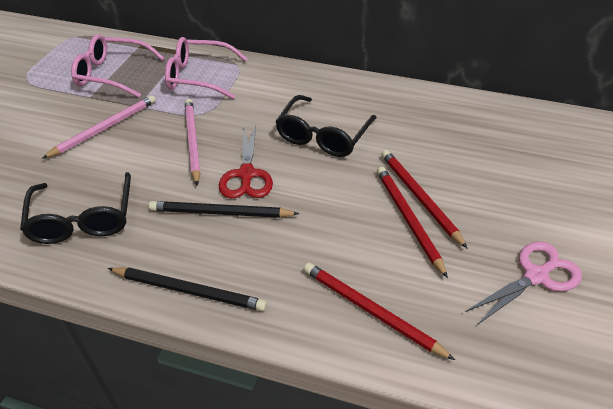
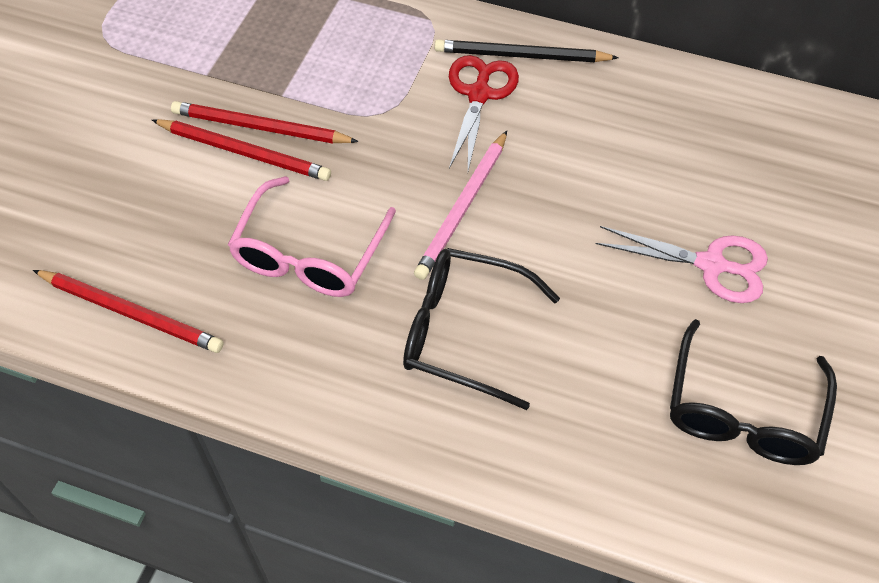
black pencil: [108,267,267,311] [149,201,300,218] = 2 -> [434,40,619,62] = 1
pink glasses: [71,34,164,98] [165,37,248,99] = 2 -> [228,176,396,297] = 1
pink pencil: [42,95,156,159] [185,99,201,186] = 2 -> [414,131,507,280] = 1

